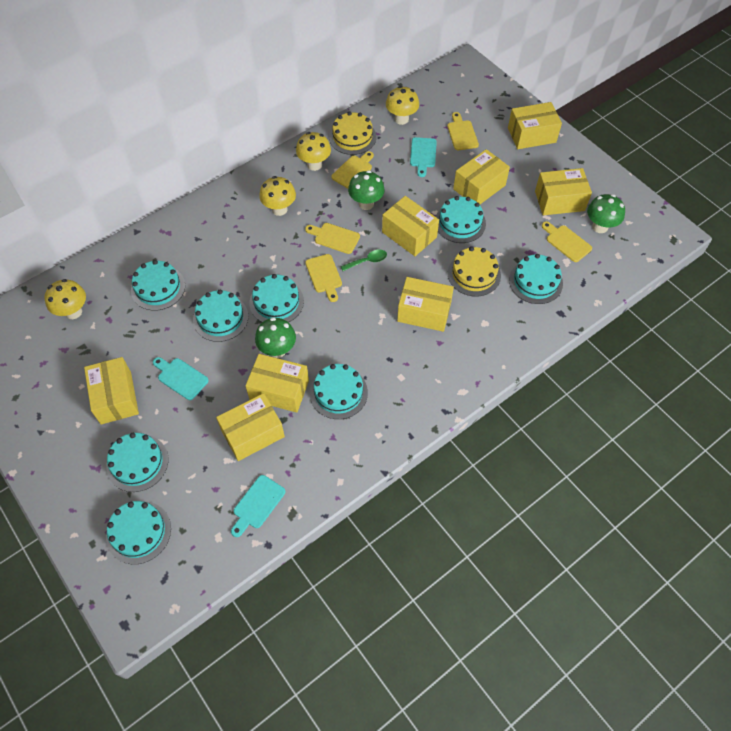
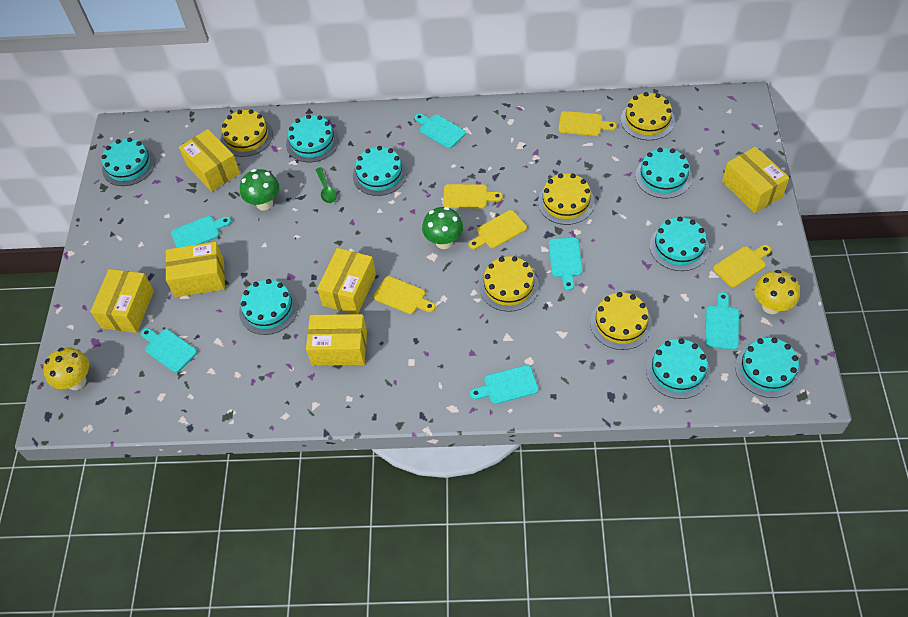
green mushroom: [255,317,296,358] [348,170,385,210] [587,194,625,233] = 3 -> [240,169,279,210] [422,207,463,249] = 2
turquoise cutting board: [153,357,209,400] [231,475,285,537] [410,137,437,177] = 3 -> [141,328,197,373] [171,216,231,248] [414,113,466,148] [470,365,538,404] [549,238,582,291] [705,292,739,350] = 6
yellow box: [84,357,139,424] [216,393,285,461] [245,354,309,413] [382,196,439,256] [397,277,454,332] [453,149,510,204] [508,102,562,149] [535,168,592,215] = 8 -> [90,269,154,333] [165,242,225,297] [179,129,240,192] [306,314,367,366] [317,248,376,314] [722,147,789,213] = 6
yellow cake: [329,112,376,155] [448,247,501,297] = 2 -> [221,109,273,157] [479,256,539,312] [538,173,595,225] [590,292,652,350] [621,92,675,140] = 5
yellow mushroom: [44,279,86,319] [259,176,296,216] [296,132,331,171] [386,86,419,125] = 4 -> [43,347,89,390] [754,270,800,314] = 2

